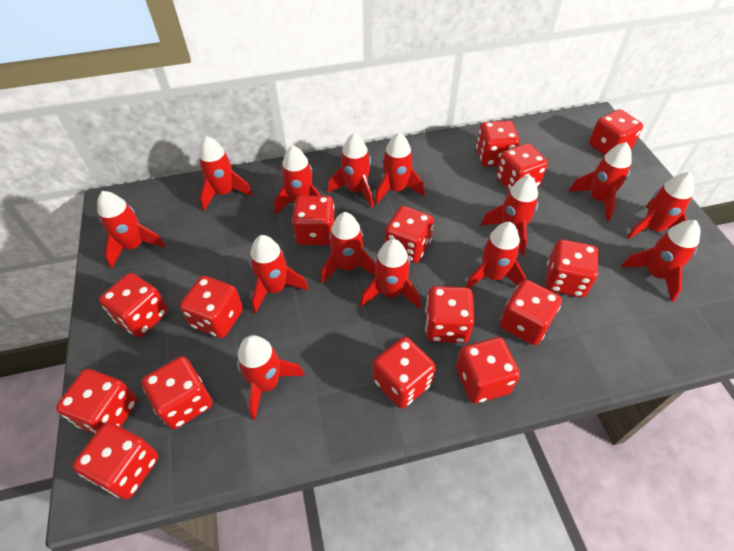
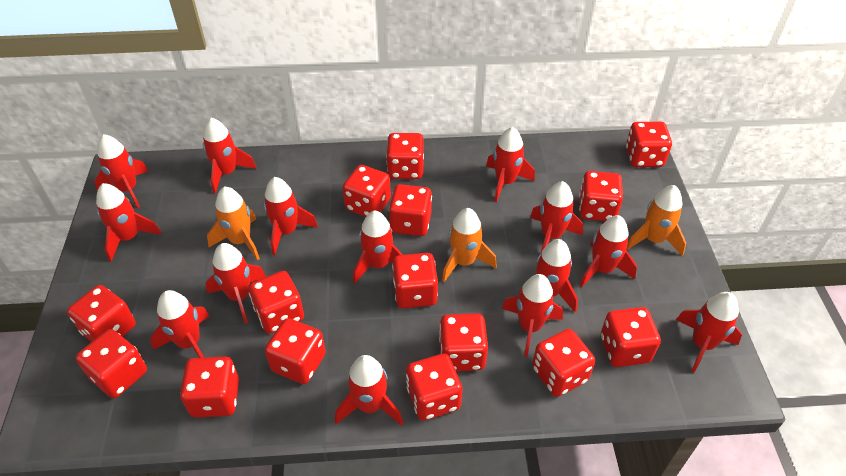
orange rocket: none = 0 -> [207,186,260,260] [442,208,497,282] [627,185,686,256] = 3

